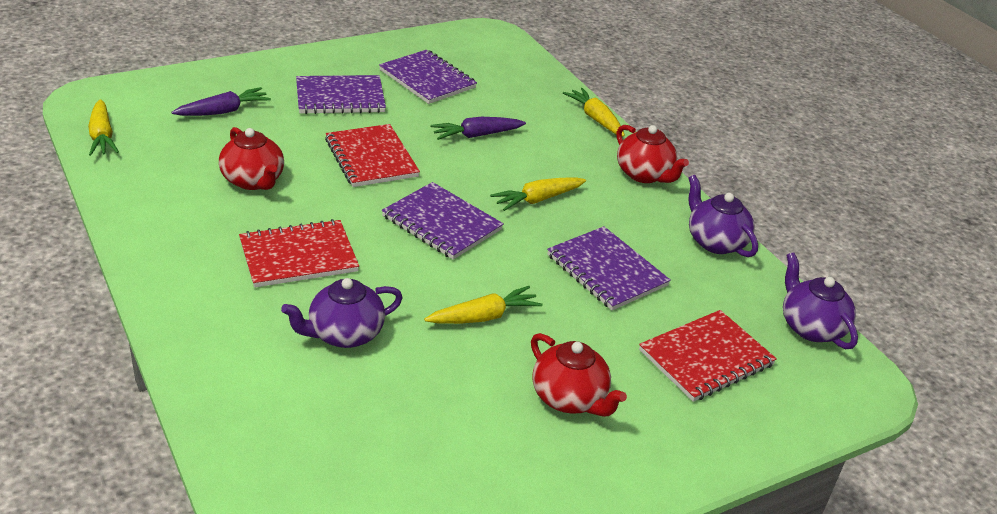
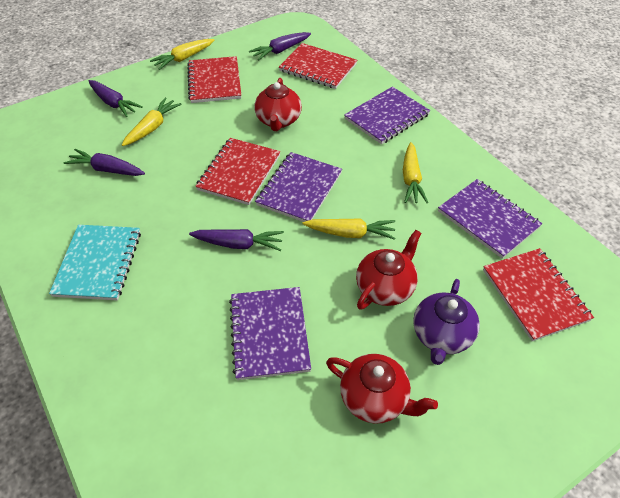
purple carrot: [172,87,271,116] [430,117,526,140] = 2 -> [64,149,145,176] [89,80,143,117] [189,229,284,251] [249,32,311,61] = 4
purple teapot: [281,278,403,348] [688,175,758,257] [783,252,858,349] = 3 -> [413,279,480,365] = 1
red notebook: [239,219,359,288] [325,124,420,187] [639,310,777,402] = 3 -> [187,56,241,103] [195,138,281,205] [279,43,357,89] [483,248,594,341] = 4
turquoise notebook: none = 0 -> [49,225,141,300] = 1

